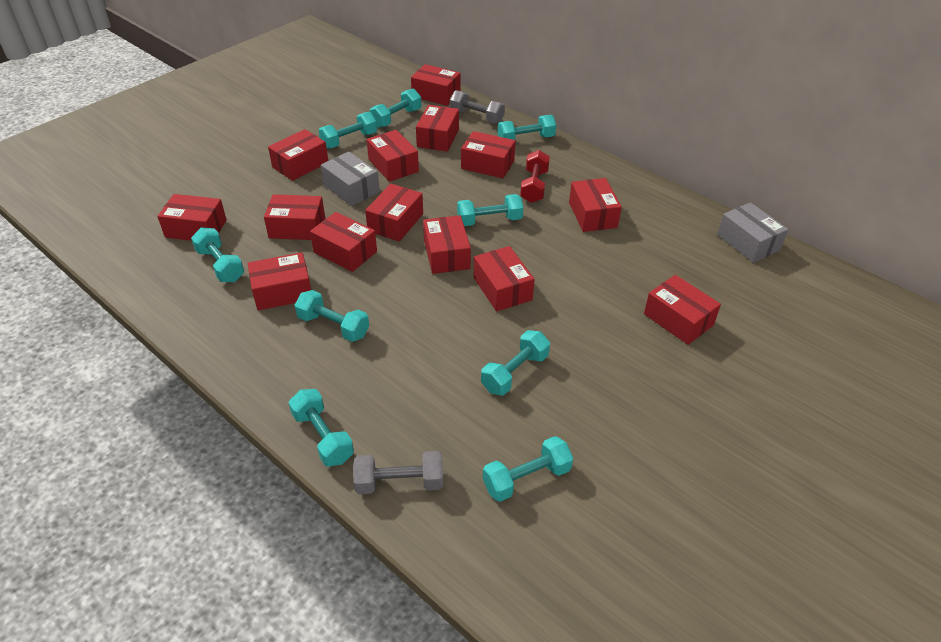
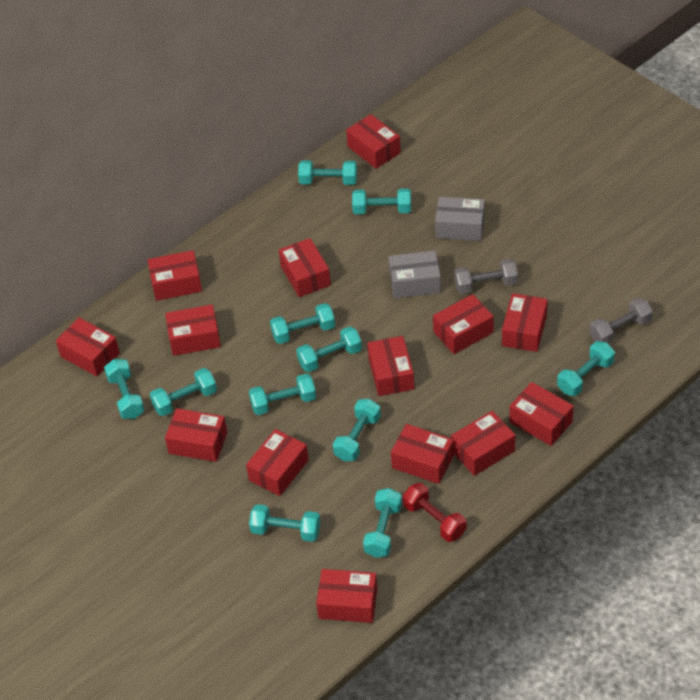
turquoise dumbbell: [191,227,244,282] [289,389,354,467] [295,290,369,342] [319,112,377,149] [370,89,421,128] [457,194,523,226] [481,330,550,395] [483,436,573,502] [498,115,556,140] = 9 -> [104,359,144,419] [150,368,217,416] [249,373,316,415] [249,504,321,542] [270,303,335,344] [296,326,362,372] [298,160,357,185] [333,399,381,461] [352,188,411,214] [363,488,402,558] [557,341,615,396] = 11

